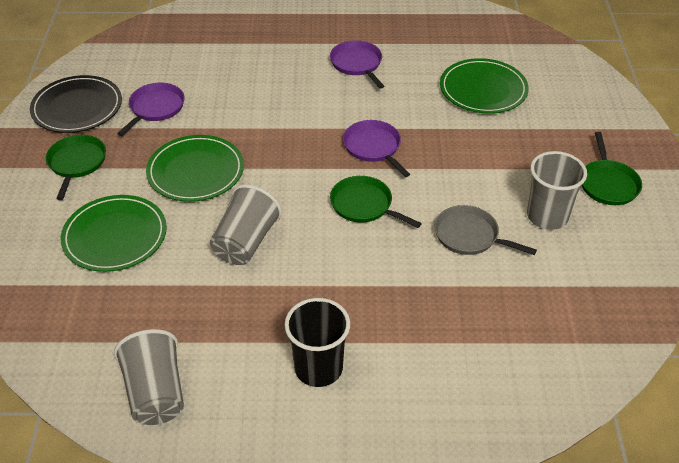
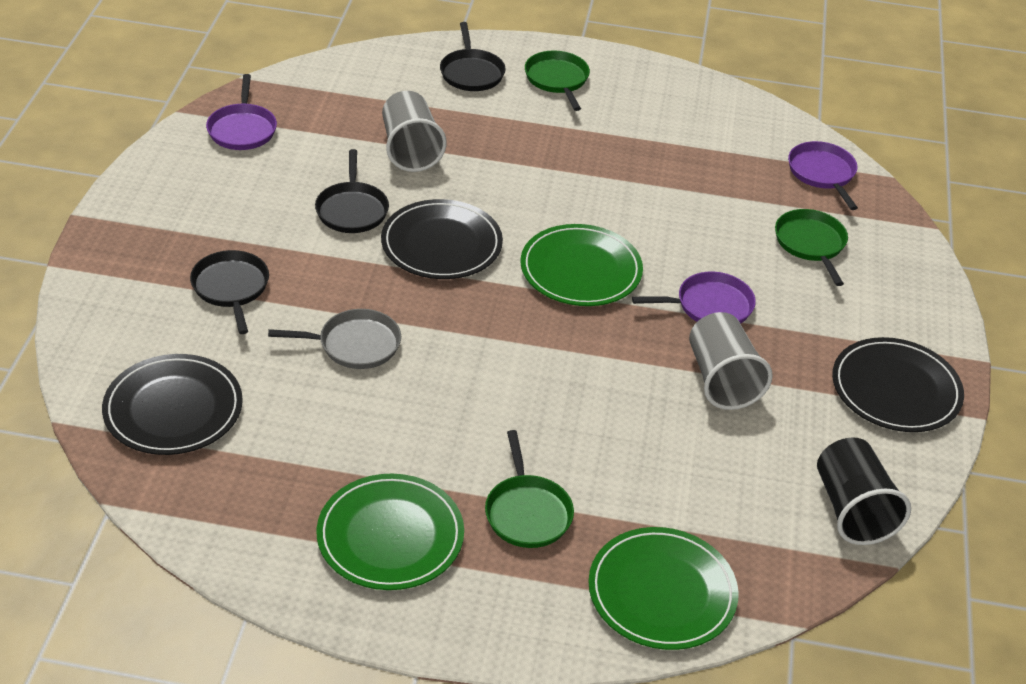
black pan: none = 0 -> [190,250,269,334] [315,149,389,233] [440,22,506,91] = 3
black plate: [30,75,122,133] = 1 -> [102,354,243,455] [381,199,503,279] [832,337,964,432] = 3
grey cup: [114,329,184,425] [210,184,282,265] [527,151,587,230] = 3 -> [382,91,447,172] [689,312,773,410] = 2

